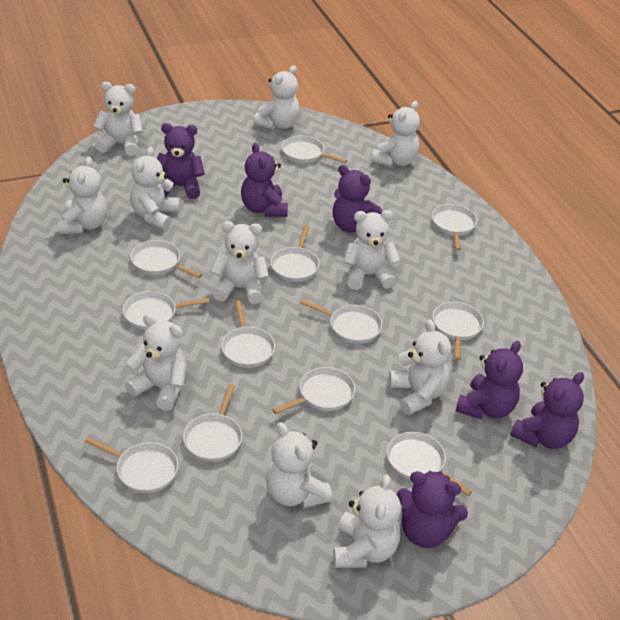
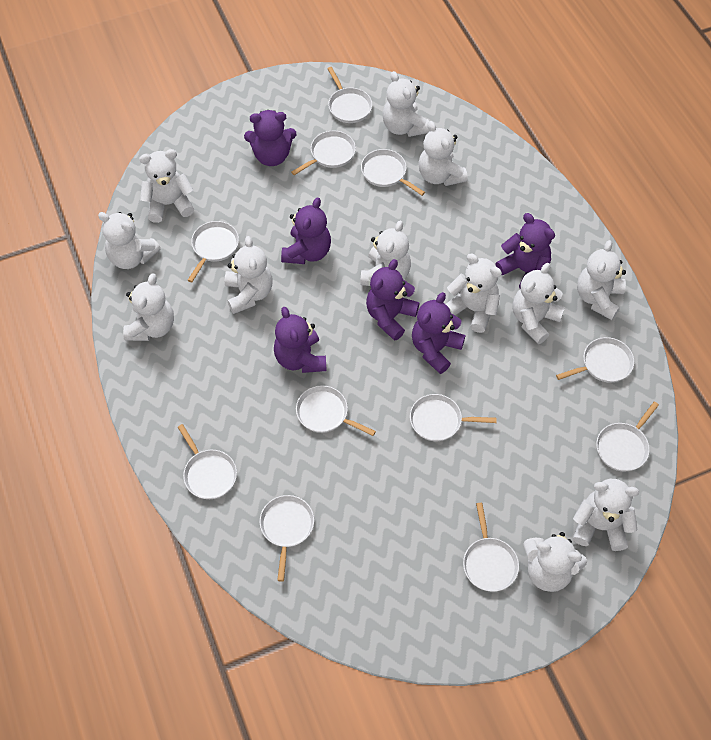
white pan: [85,437,178,493] [123,291,210,330] [130,240,202,278] [183,384,242,462] [221,301,275,368] [270,225,319,282] [273,367,355,414] [281,136,347,163] [300,299,382,344] [387,432,472,496] [432,204,477,251] [432,302,484,360] = 12 -> [178,424,237,499] [188,221,239,282] [260,495,314,582] [291,131,356,175] [296,386,376,436] [327,67,372,123] [361,149,425,196] [410,394,497,441] [463,503,519,592] [556,337,634,383] [596,401,659,472] = 11
white teddy bear: [58,157,107,234] [93,82,143,156] [125,314,187,411] [130,147,180,230] [210,221,269,304] [254,66,300,130] [265,422,332,508] [333,474,401,568] [343,210,400,290] [371,101,420,167] [389,320,451,415] = 11 -> [98,212,161,269] [123,273,174,341] [139,149,194,223] [225,236,273,314] [360,221,411,286] [382,71,429,137] [418,121,468,186] [446,254,502,333] [512,263,565,344] [523,532,587,592] [573,479,639,551] [577,240,626,320] = 12

